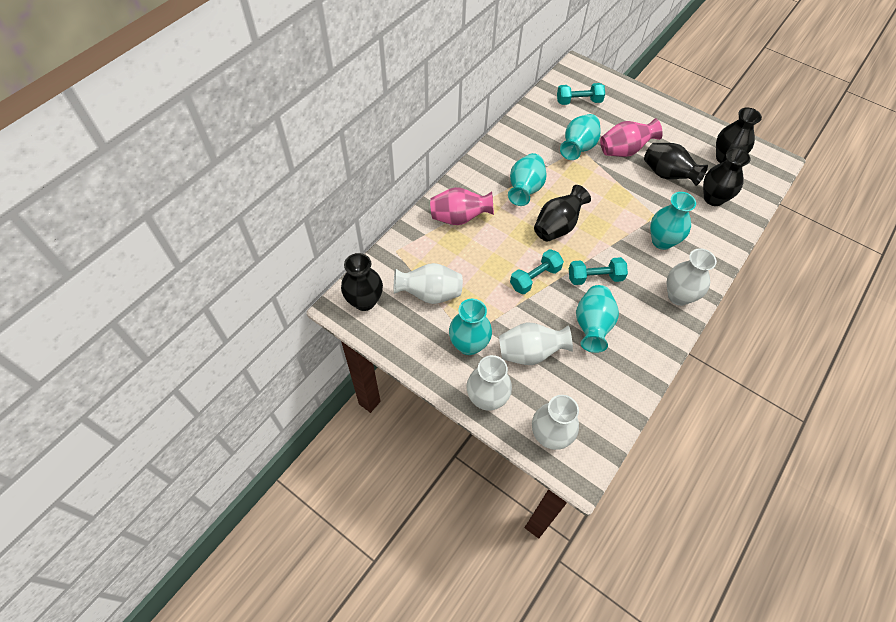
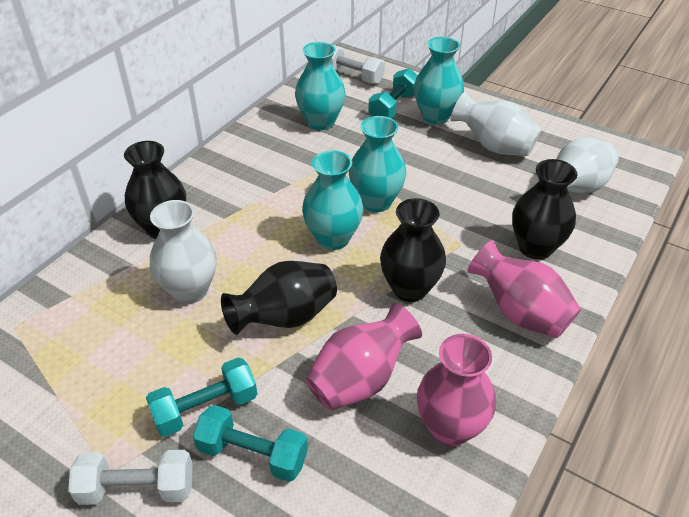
black vase: [341,253,383,311] [534,185,591,242] [644,143,708,186] [703,148,751,206] [716,107,762,163] = 5 -> [124,141,186,239] [221,261,337,335] [380,198,446,302] [512,159,577,260] = 4
pink vase: [430,187,494,225] [600,118,663,157] = 2 -> [305,303,422,411] [417,334,496,446] [467,240,581,338] = 3
turquoise vase: [449,299,492,355] [508,153,546,206] [560,114,601,160] [576,285,619,353] [650,192,696,250] = 5 -> [295,42,345,130] [302,150,363,250] [349,116,406,212] [414,37,464,124] = 4
white dumbbell: none = 0 -> [68,450,193,505] [330,45,385,84] = 2
white vase: [394,263,463,304] [466,355,512,411] [499,322,573,365] [532,395,579,450] [667,248,717,306] = 5 -> [150,200,217,304] [450,92,542,156] [537,138,619,194] = 3

